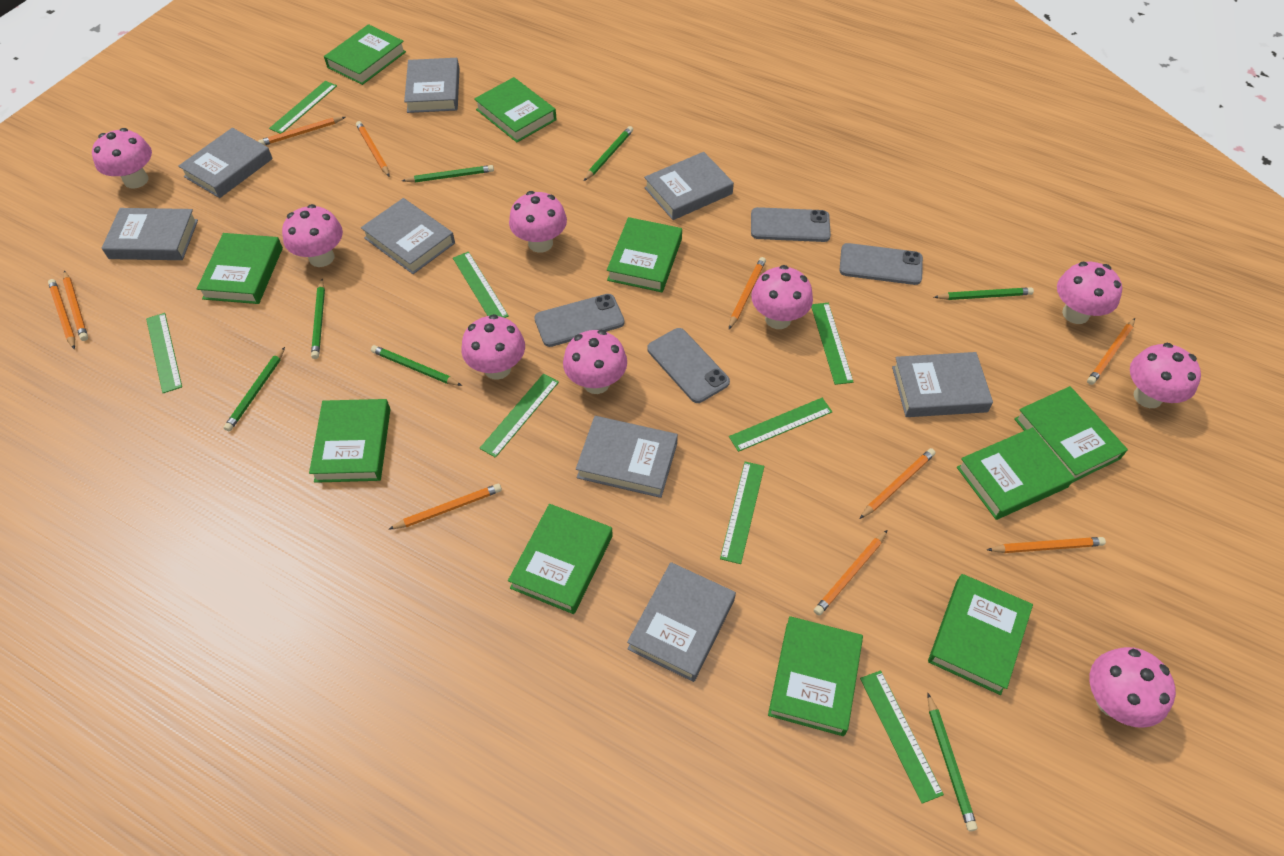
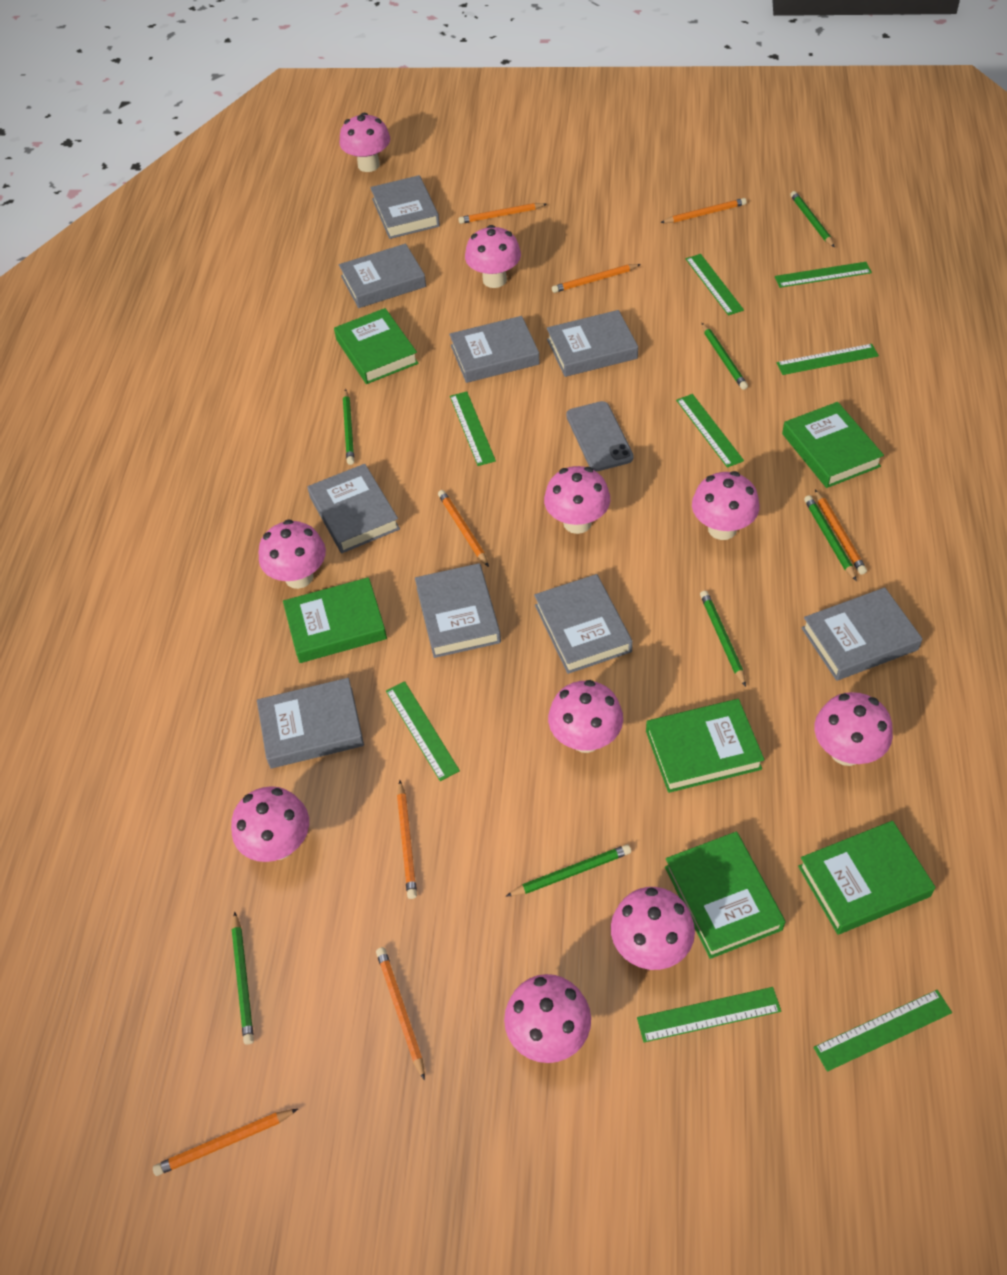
green book: [197,233,283,304] [309,399,390,483] [324,24,406,85] [474,77,556,142] [508,504,613,614] [607,217,682,292] [768,616,863,736] [928,574,1033,695] [957,427,1075,520] [1014,386,1128,483] = 10 -> [283,577,387,663] [334,308,418,384] [646,699,764,793] [665,832,786,959] [782,402,884,488] [798,821,936,934] = 6
grey book: [102,208,198,260] [178,128,273,198] [361,198,455,274] [404,58,460,113] [576,416,678,498] [627,562,736,682] [644,152,734,220] [892,352,993,417] = 8 -> [257,678,364,768] [307,464,400,553] [339,244,426,308] [370,175,440,239] [415,563,501,658] [449,316,540,383] [534,574,633,674] [547,310,638,377] [802,587,922,681] = 9
grey phone: [534,294,624,347] [647,328,730,403] [751,207,831,242] [839,243,923,285] = 4 -> [566,401,634,471] = 1
orange pencil: [48,279,75,349] [63,271,88,341] [258,117,345,145] [356,121,390,177] [388,484,502,530] [729,257,766,329] [814,530,888,616] [859,448,936,519] [987,537,1106,553] [1087,318,1135,385] = 10 -> [153,1109,298,1176] [376,947,425,1081] [397,780,417,899] [438,490,489,567] [458,203,547,224] [552,264,641,293] [660,198,747,223] [815,490,867,575] = 8
pink mushroom: [92,128,152,189] [282,204,343,267] [461,314,525,380] [509,191,567,253] [563,330,627,394] [751,265,813,329] [1057,261,1122,324] [1089,647,1176,728] [1130,343,1201,408] = 9 -> [231,786,309,862] [259,519,326,589] [339,113,390,172] [465,225,521,288] [504,974,591,1063] [544,466,610,534] [548,680,623,753] [611,887,695,970] [692,471,760,540] [814,692,893,766] = 10

